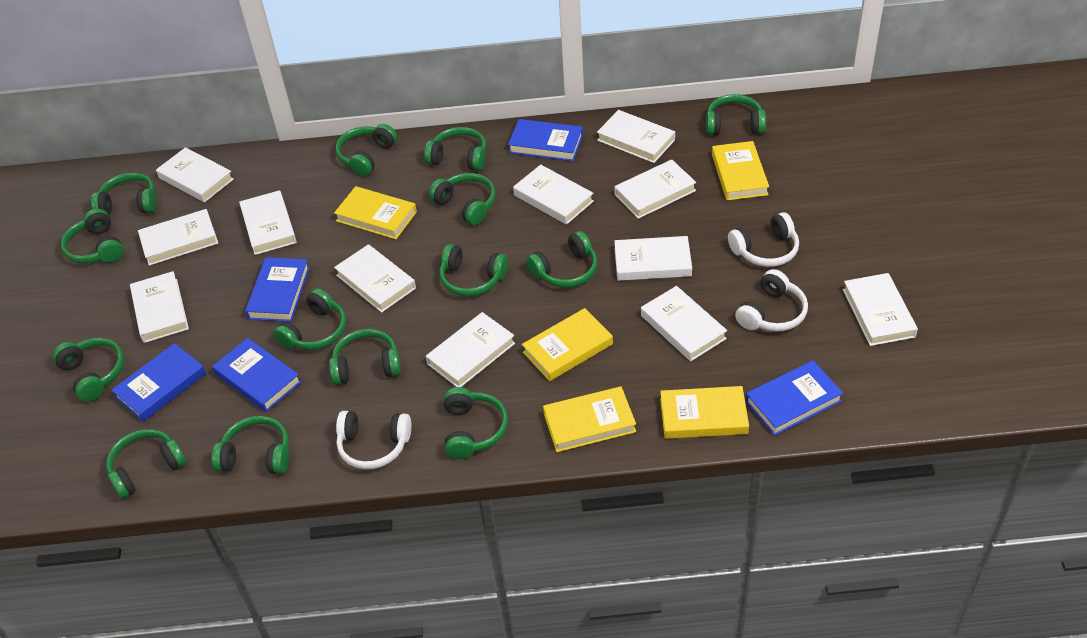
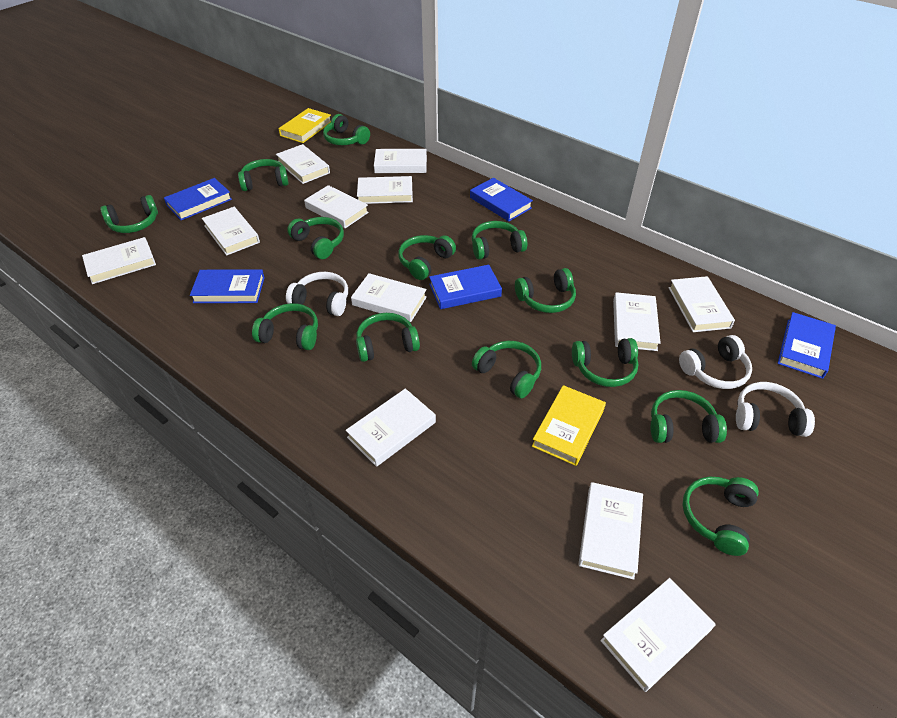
green headphones: [53,338,124,402] [61,209,124,264] [91,172,157,214] [106,429,187,499] [212,416,289,474] [273,288,346,350] [329,329,401,385] [335,124,397,176] [424,127,487,171] [429,173,496,225] [440,244,508,297] [443,387,508,459] [527,231,597,288] [706,94,766,135] = 14 -> [100,195,158,233] [238,159,288,191] [252,303,318,350] [287,217,344,259] [323,114,370,145] [356,313,420,362] [398,235,456,280] [472,221,527,260] [472,341,541,399] [515,268,576,313] [572,338,638,387] [651,390,727,443] [683,477,759,556] = 13
yellow book: [334,186,417,239] [522,308,613,381] [543,386,636,452] [660,386,749,439] [712,141,769,200] = 5 -> [278,108,331,143] [532,385,606,466] = 2

